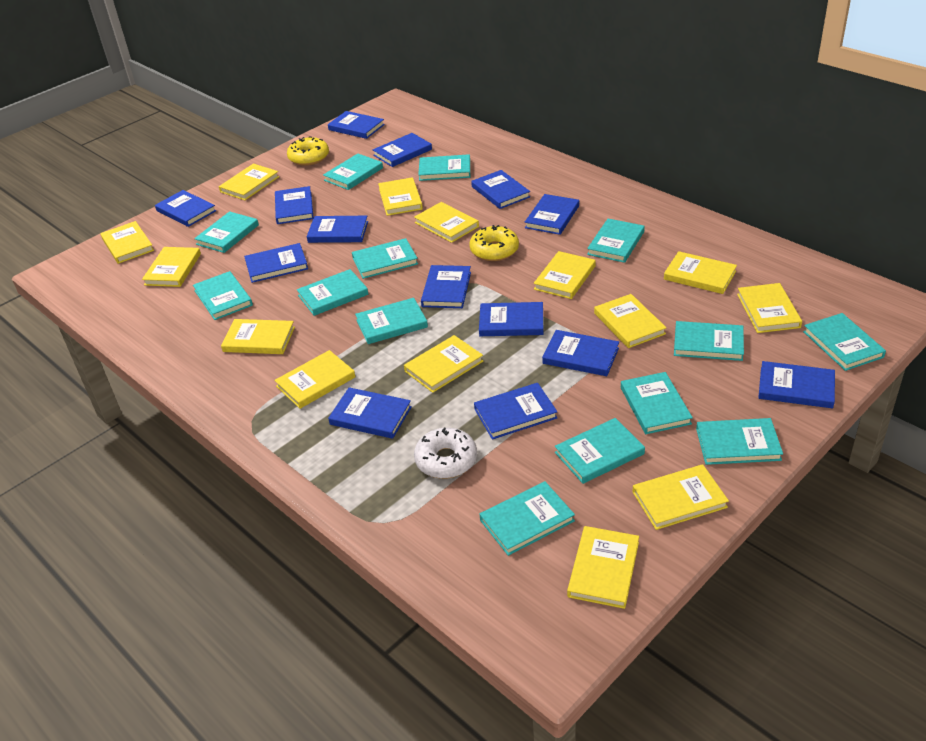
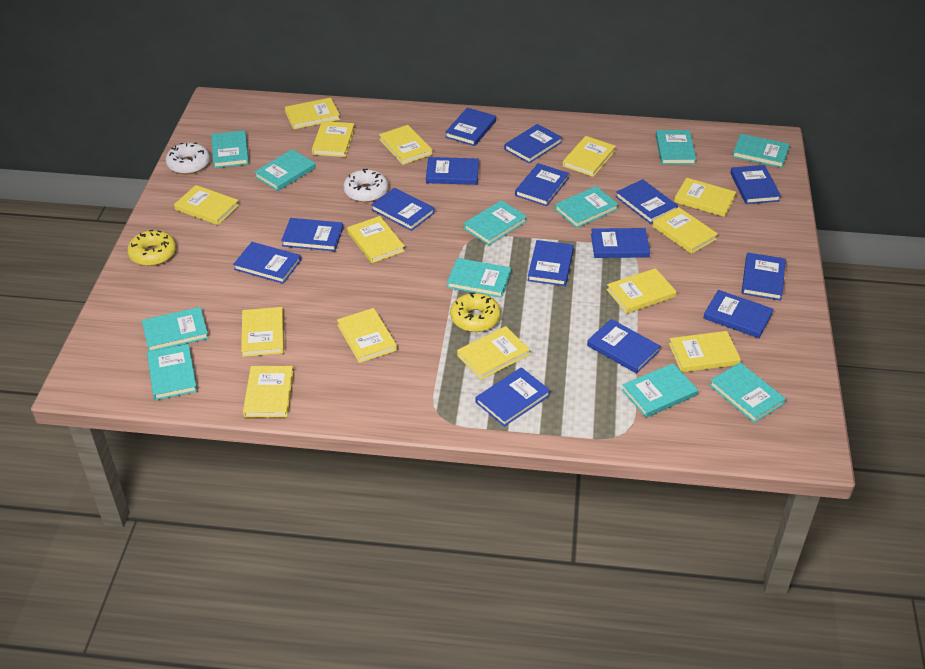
blue book: [155,190,216,227] [244,243,308,283] [275,186,313,224] [307,216,368,243] [328,111,385,139] [328,387,412,439] [373,133,432,167] [421,265,471,308] [471,170,530,209] [474,383,558,440] [479,302,544,336] [525,194,579,235] [542,330,619,376] [758,361,835,408] = 14 -> [233,242,301,284] [281,218,343,251] [371,188,435,231] [426,157,479,185] [445,108,496,146] [476,367,550,427] [504,124,562,163] [515,163,569,206] [528,240,574,286] [587,319,660,374] [591,228,650,258] [616,179,678,224] [703,290,773,338] [730,165,781,204] [741,253,786,301] = 15
turquoise book: [193,271,253,320] [194,211,259,253] [297,269,368,316] [323,153,383,190] [352,238,418,279] [355,298,428,344] [418,154,470,181] [480,481,575,556] [555,418,645,484] [587,219,645,263] [621,372,693,434] [674,321,744,361] [696,418,783,465] [803,313,886,371] = 14 -> [142,307,209,351] [147,344,197,400] [211,130,249,168] [254,150,316,191] [447,258,511,298] [463,200,527,245] [555,186,619,228] [622,363,698,418] [656,130,696,165] [709,362,786,423] [732,134,790,168] = 11
white donut: [414,428,477,479] = 1 -> [166,143,210,174] [343,169,388,202] = 2

